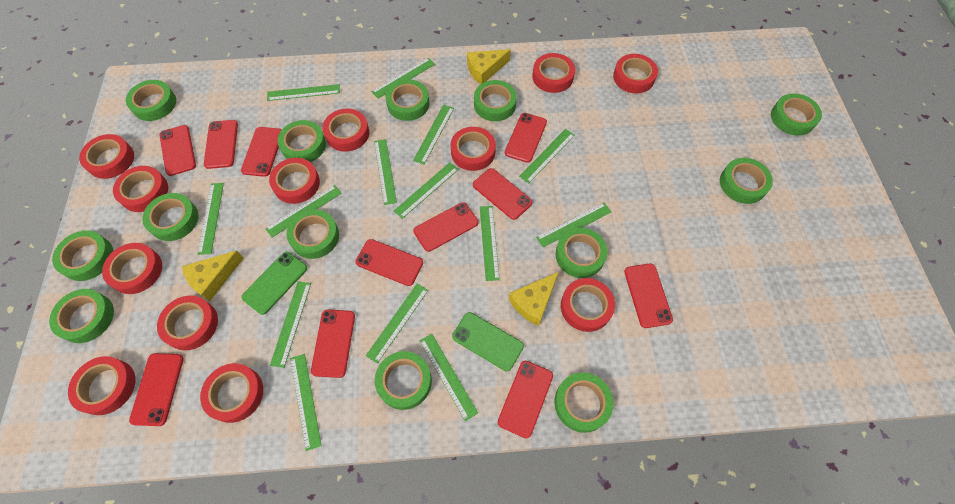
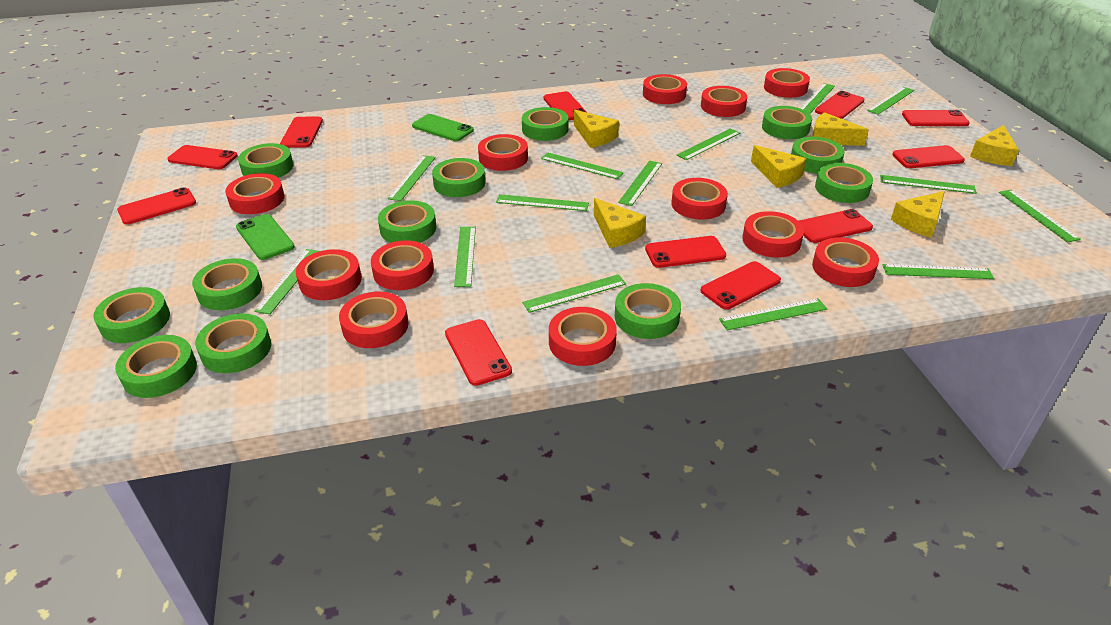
green tape: [49,289,114,343] [52,230,114,281] [126,80,176,121] [142,193,199,241] [278,120,326,162] [286,209,339,259] [375,351,432,410] [386,79,429,121] [474,80,517,121] [554,372,613,433] [556,228,608,278] [720,158,773,204] [771,93,822,136] = 13 -> [93,287,170,343] [115,335,197,398] [192,258,262,310] [195,313,271,373] [238,143,293,178] [378,200,436,243] [432,158,485,197] [522,107,568,141] [615,283,681,339] [762,106,812,139] [791,137,845,174] [815,163,873,203] = 12
yellow cheese: [182,250,244,301] [467,49,511,84] [509,272,559,326] = 3 -> [574,110,619,148] [594,198,646,248] [751,145,807,188] [812,112,869,146] [891,191,945,238] [970,125,1019,166] = 6

